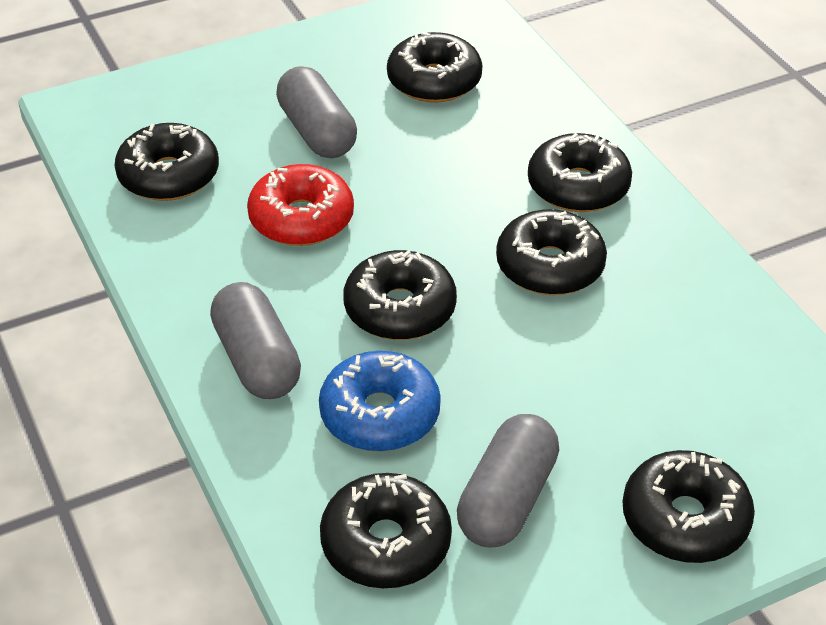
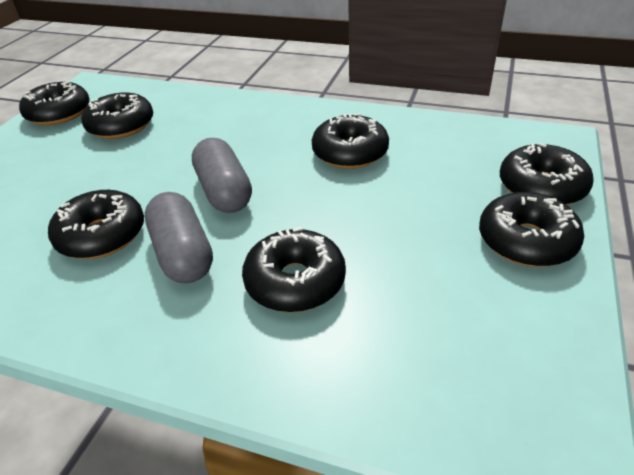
blue donut: [319,351,441,452] = 1 -> none = 0
grey capsule: [210,282,301,399] [276,66,357,158] [457,414,559,547] = 3 -> [145,192,213,283] [192,138,252,213] = 2
red donut: [247,164,354,246] = 1 -> none = 0

